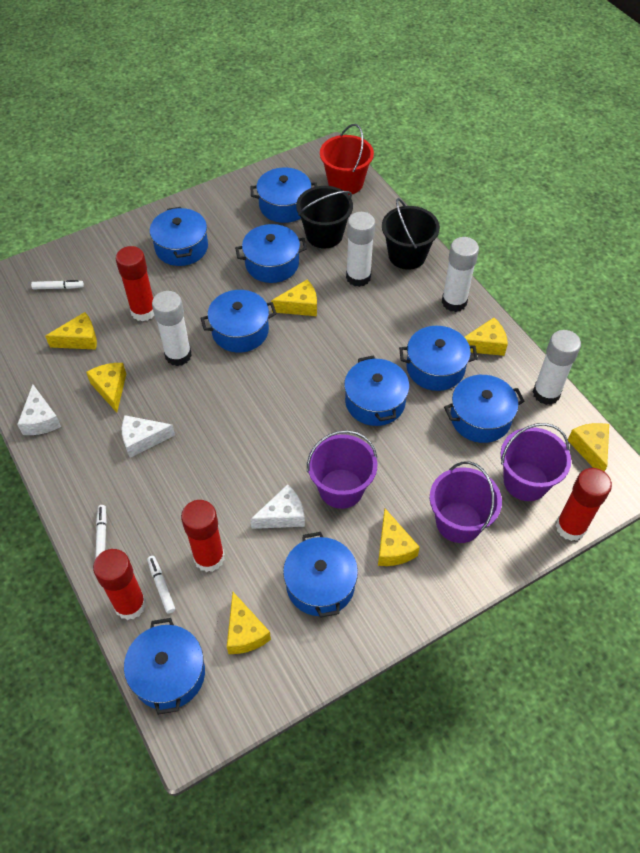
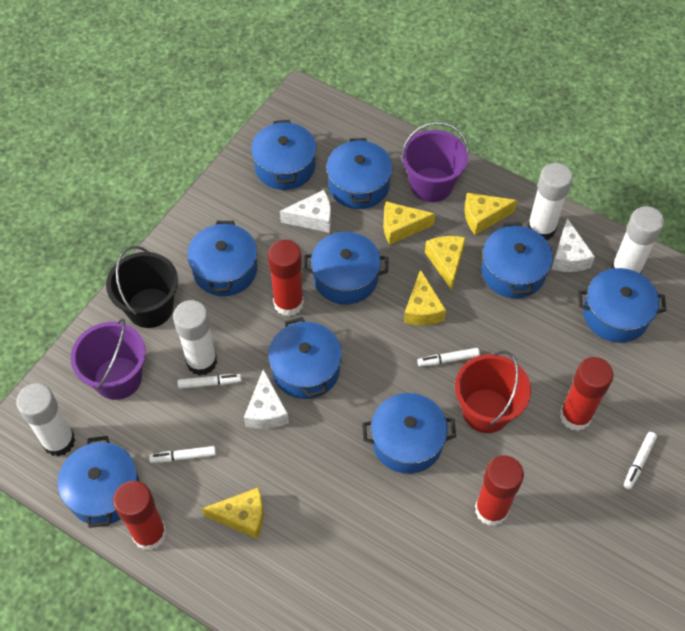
black bucket: [296,186,353,249] [382,198,440,270] = 2 -> [106,246,178,328] = 1
purple bucket: [307,430,377,509] [430,461,502,543] [501,423,571,501] = 3 -> [71,319,146,400] [401,122,469,202] = 2
white marker: [31,280,84,289] [95,505,107,559] [147,556,175,614] = 3 -> [149,446,216,463] [177,374,242,389] [417,348,480,367] [624,432,657,489] = 4
yellow cheese: [45,312,97,350] [86,363,126,413] [227,592,271,654] [271,280,317,316] [378,509,420,566] [465,318,508,356] [568,423,609,472] = 7 -> [202,487,264,539] [383,201,435,245] [404,269,446,325] [425,236,466,290] [465,193,517,235] = 5

